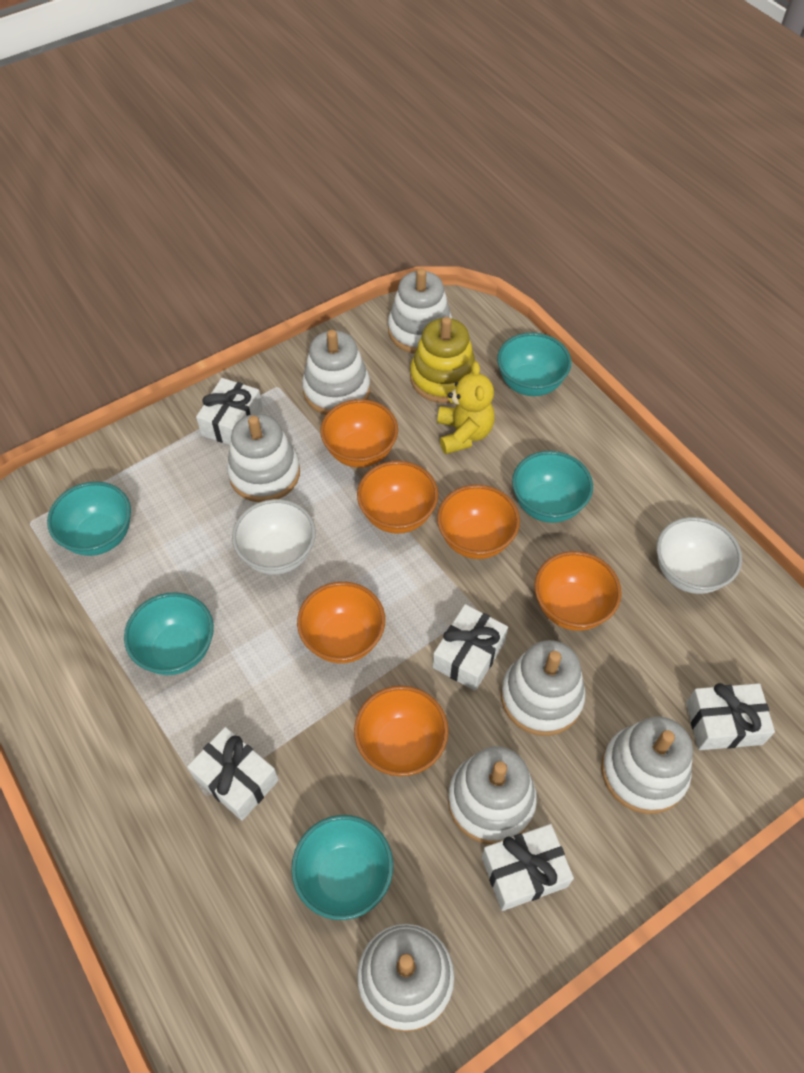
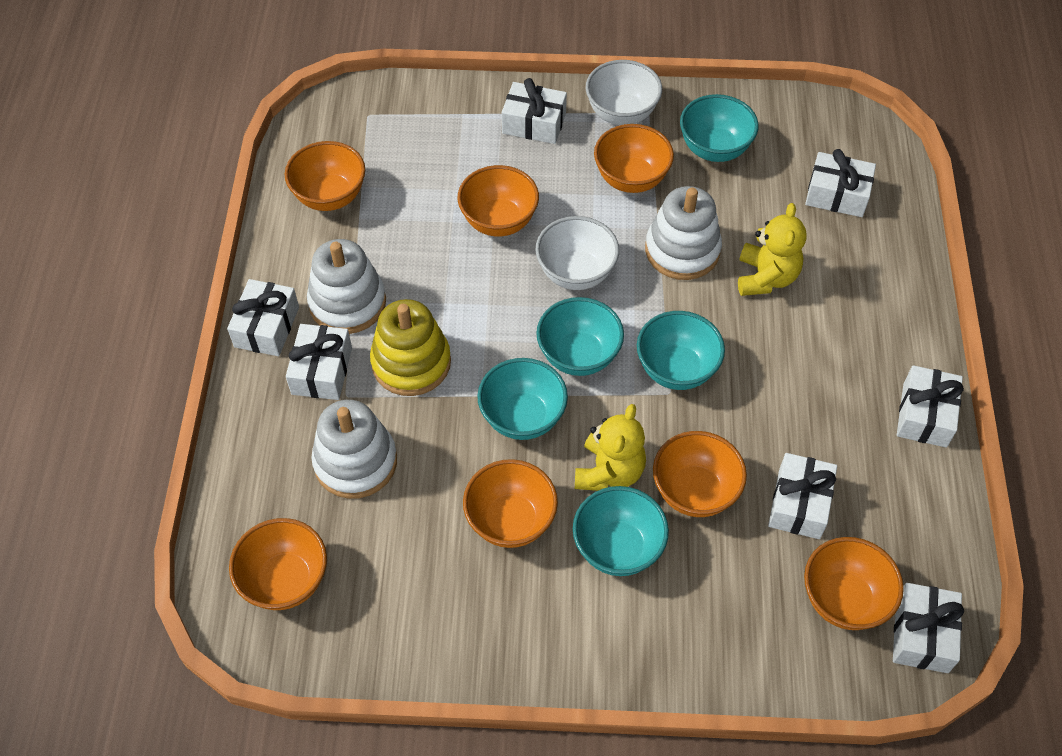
orange bowl: [297,582,385,663] [320,399,398,468] [354,686,449,776] [357,461,438,534] [437,485,520,559] [534,551,622,631] = 6 -> [229,518,327,610] [285,141,365,211] [458,165,539,236] [463,459,558,548] [594,124,674,193] [653,431,747,517] [804,537,904,630] = 7
white gift: [187,727,279,821] [196,378,263,445] [433,604,508,691] [482,824,574,911] [686,683,775,750] = 5 -> [227,279,299,356] [286,324,352,400] [502,78,567,144] [768,453,837,539] [805,149,876,217] [893,583,964,673] [897,365,964,448] = 7
white stacking toy: [227,414,300,502] [302,330,370,415] [357,924,454,1032] [388,268,452,354] [448,746,537,845] [501,640,585,736] [601,716,693,814] = 7 -> [307,239,386,334] [311,400,397,499] [645,186,722,280] = 3
yellow teddy bear: [437,362,495,454] = 1 -> [575,404,646,491] [738,203,807,296] = 2

